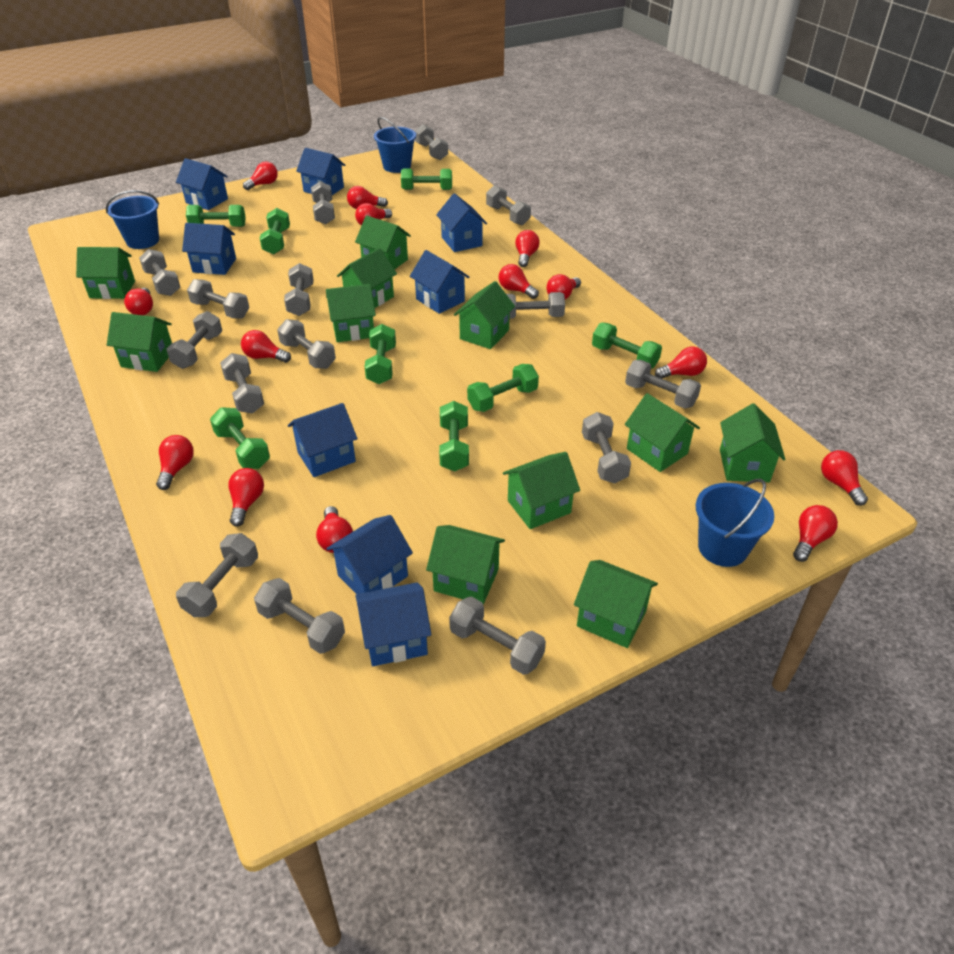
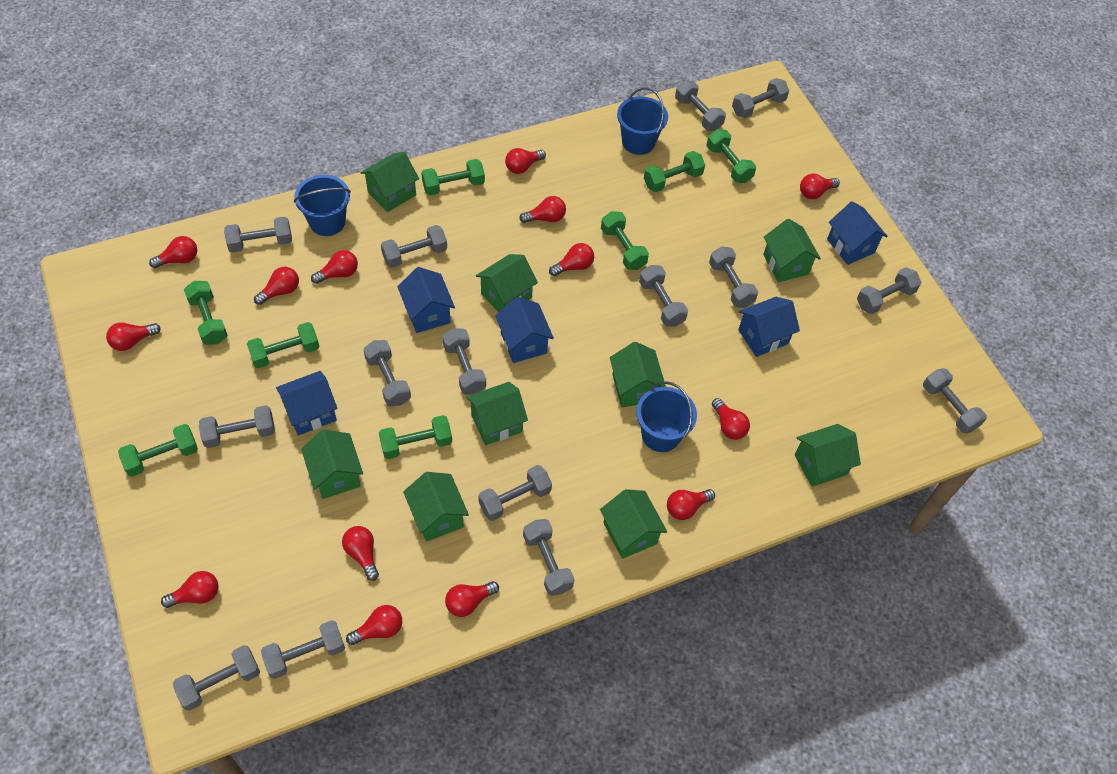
blue house: [176,158,228,210] [182,223,236,275] [288,403,358,477] [296,148,345,195] [326,515,413,594] [355,582,431,666] [410,250,470,314] [436,193,487,252] = 8 -> [276,371,338,435] [397,267,455,333] [495,297,554,363] [738,297,800,357] [827,201,888,265] = 5
green house: [76,247,135,299] [107,312,172,372] [326,284,376,342] [337,248,397,308] [355,215,411,270] [426,525,505,604] [454,281,515,349] [503,452,580,529] [574,560,658,648] [625,393,700,472] [720,403,785,482] = 11 -> [301,429,363,499] [360,152,419,212] [403,472,469,542] [466,382,528,445] [476,254,538,312] [600,489,667,559] [610,342,666,407] [763,219,821,282] [795,424,861,487] = 9

